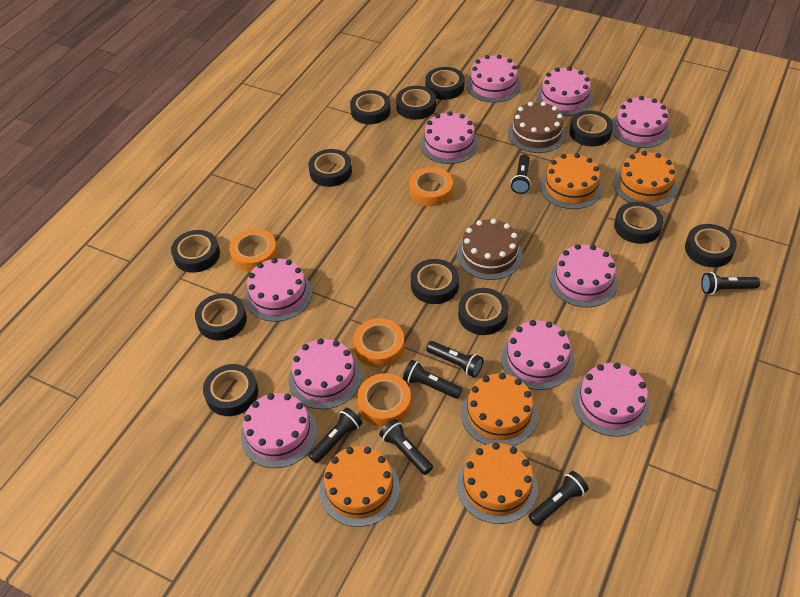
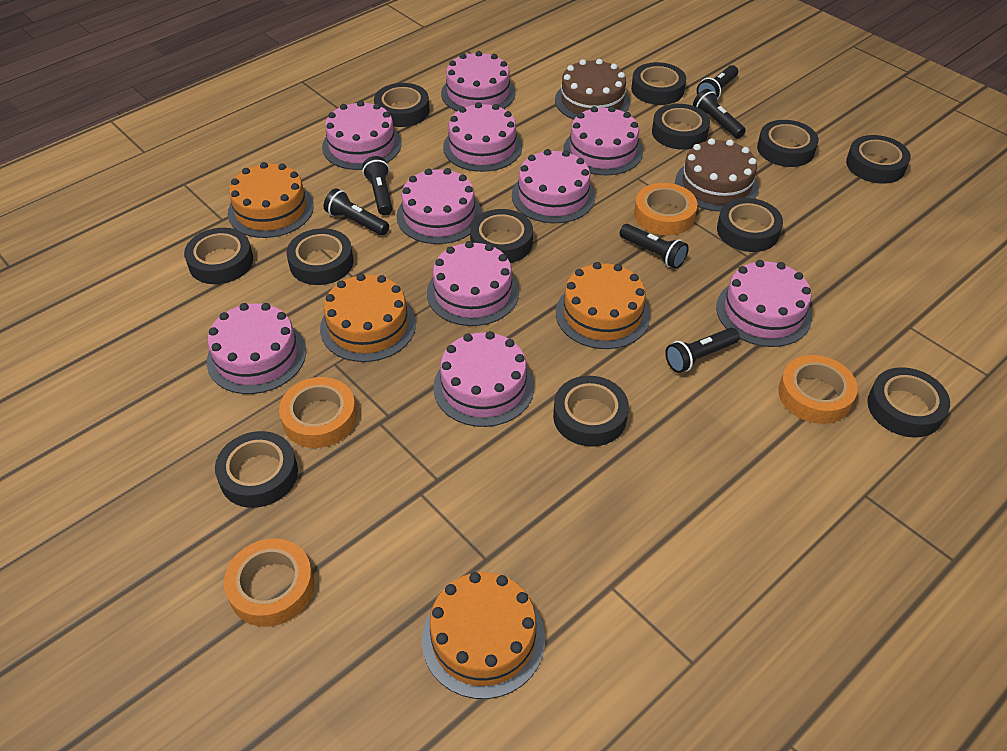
black flashlight: [308,408,362,463] [379,419,433,475] [403,360,463,399] [426,341,483,377] [511,154,531,194] [528,471,589,526] [701,272,760,295] = 7 -> [324,188,389,236] [362,156,393,216] [619,224,689,269] [665,328,740,373] [693,89,746,139] [697,65,738,99] = 6
orange cake: [320,446,400,527] [457,443,538,524] [461,373,538,446] [540,153,602,209] [614,151,677,207] = 5 -> [228,162,314,238] [320,273,416,362] [422,572,545,699] [556,262,650,349] = 4

